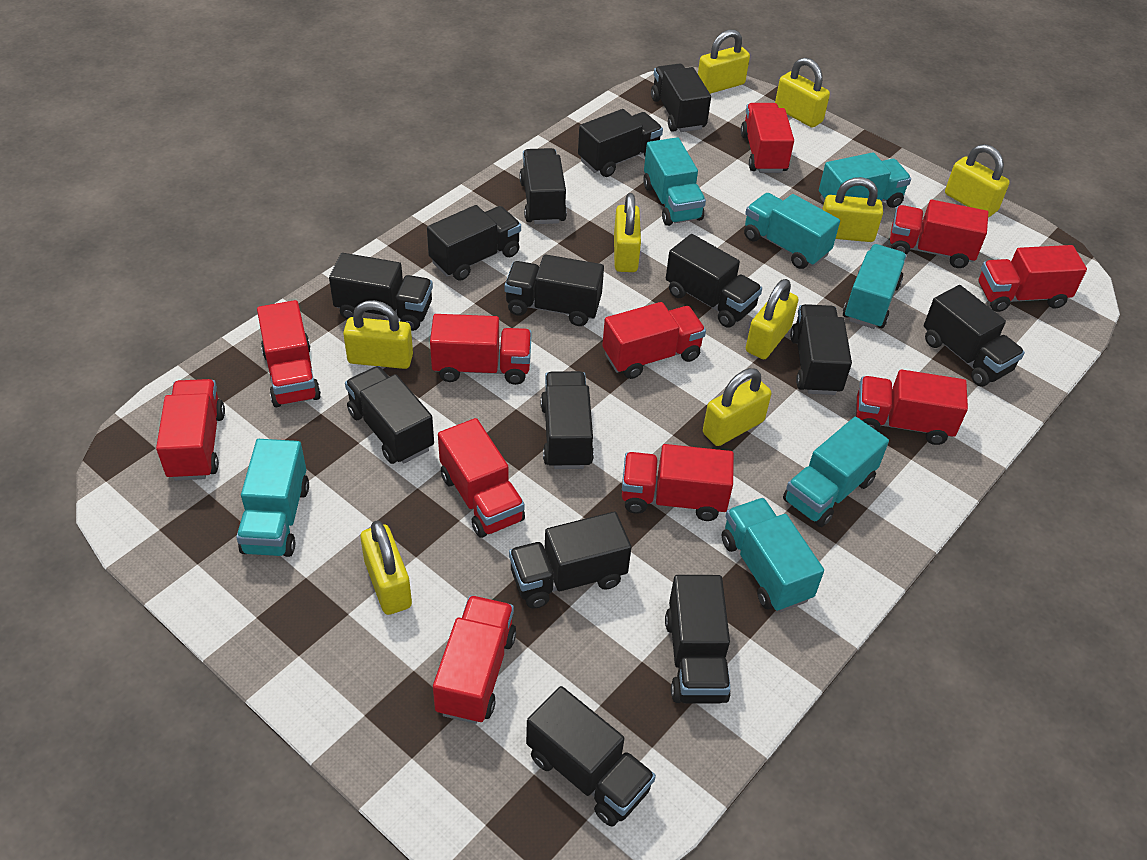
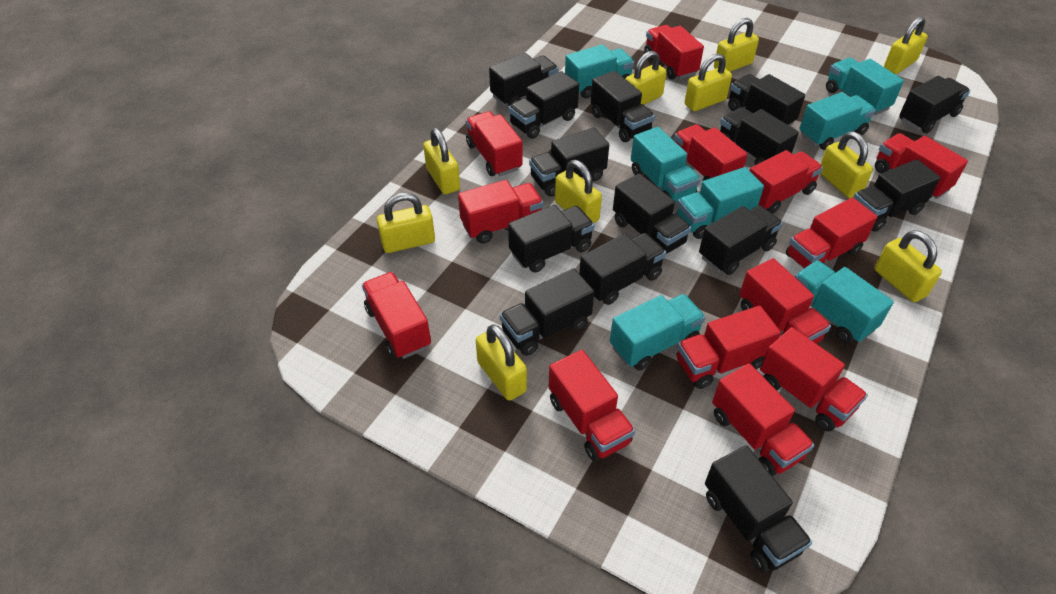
red truck: [156,379,225,481] [257,300,321,407] [430,314,532,385] [433,596,516,724] [438,418,525,538] [602,302,706,379] [622,444,734,521] [741,103,794,173] [856,369,968,445] [890,200,988,268] [978,245,1087,312] = 11 -> [362,272,431,359] [458,180,544,244] [466,111,523,176] [549,350,635,461] [644,25,704,80] [674,124,747,181] [676,306,781,389] [712,363,814,476] [739,258,831,344] [750,150,823,214] [760,327,868,432] [786,198,878,268] [875,133,968,199] = 13
yellow padlock: [343,300,413,369] [360,520,412,615] [614,193,641,272] [698,29,750,94] [703,368,771,446] [746,279,798,359] [775,57,830,128] [822,177,883,242] [945,144,1010,217] = 9 -> [377,193,435,253] [423,128,460,194] [476,324,527,401] [555,160,602,223] [625,51,667,105] [685,54,732,111] [714,18,759,72] [820,132,873,198] [874,230,942,302] [884,16,928,74] = 10

